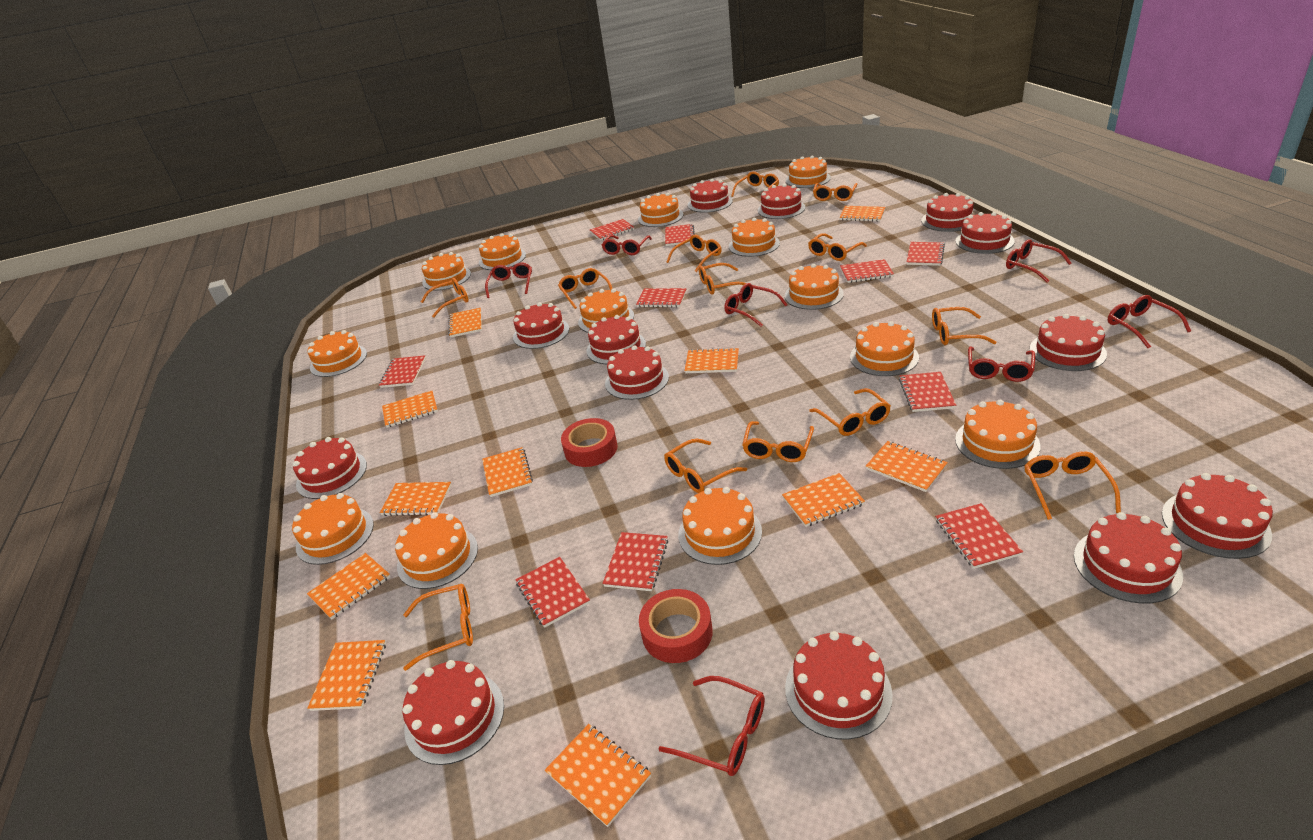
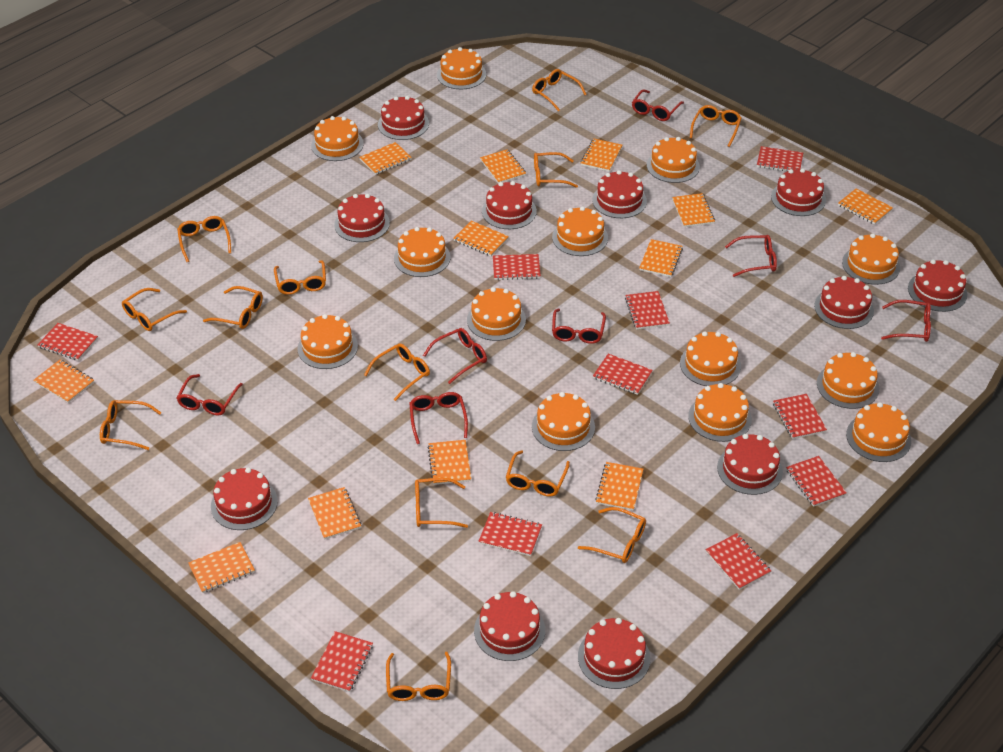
orange notebook: [307,553,390,620] [308,640,386,711] [380,482,451,516] [382,391,438,428] [448,308,482,338] [482,447,533,497] [545,724,651,827] [685,347,739,373] [782,473,865,527] [839,206,885,222] [866,441,948,492] = 11 -> [33,360,94,403] [188,542,255,593] [308,487,361,539] [359,142,412,175] [428,440,471,485] [453,221,509,256] [480,149,526,184] [580,139,622,172] [595,462,643,511] [639,239,683,277] [672,193,715,227] [838,189,893,225] = 12
red cake: [293,437,367,499] [403,660,504,765] [513,302,569,349] [586,315,646,364] [605,345,669,400] [688,179,733,213] [758,184,805,219] [785,631,893,740] [921,193,974,232] [955,212,1015,254] [1030,314,1107,371] [1074,512,1183,604] [1162,473,1273,559] = 13 -> [211,467,278,530] [334,194,390,242] [378,96,429,140] [474,591,545,661] [482,181,537,229] [578,618,650,689] [592,170,647,218] [717,434,783,495] [771,168,826,216] [814,276,874,329] [908,260,967,312] = 11
red tape: [561,418,618,467] [639,589,713,663] = 2 -> none = 0

